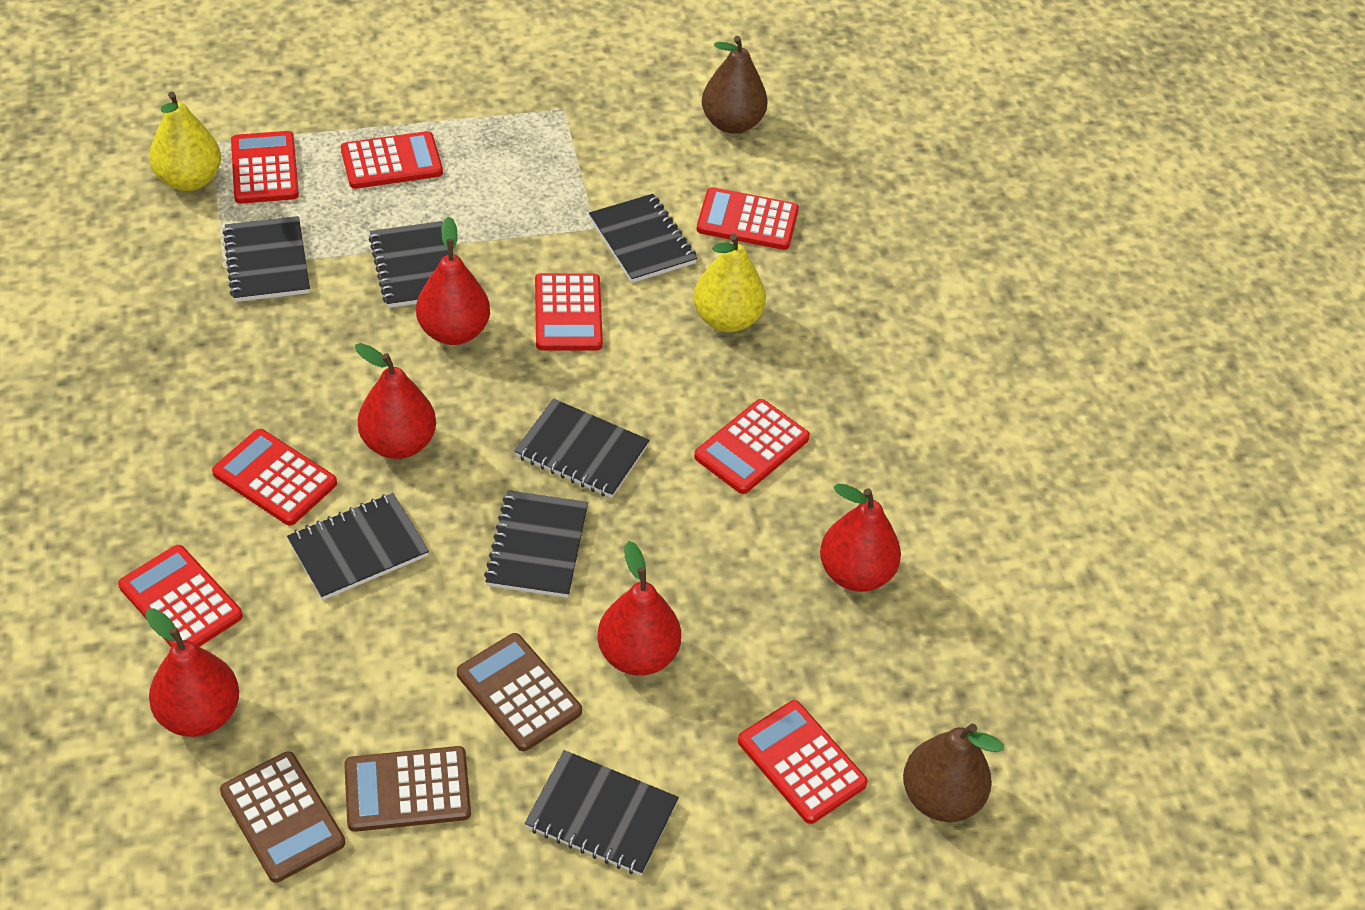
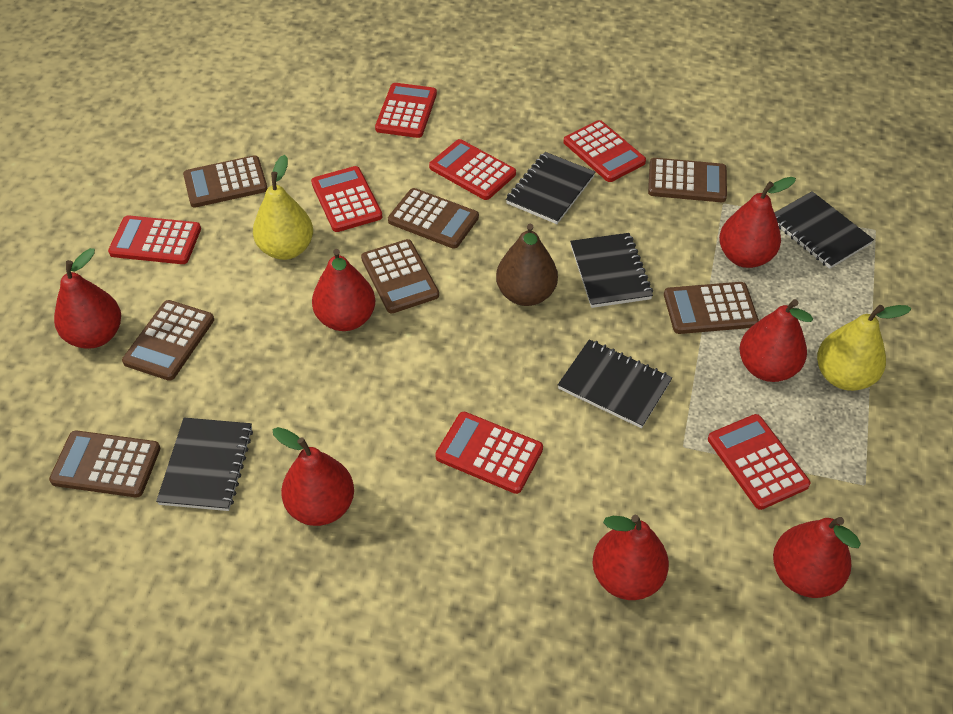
black notebook: [223,216,310,302] [287,493,429,600] [369,221,448,308] [484,490,588,598] [514,398,650,498] [525,750,679,876] [589,194,697,283] = 7 -> [156,418,253,511] [506,152,595,224] [558,339,672,428] [570,233,653,308] [774,191,874,269] = 5
brown calculator: [220,752,345,883] [344,746,471,832] [457,633,582,751] = 3 -> [49,430,160,497] [122,300,214,381] [183,155,268,208] [361,239,439,313] [388,188,479,249] [648,158,727,202] [664,282,759,334] = 7
brown pear: [702,36,768,134] [903,723,1004,822] = 2 -> [496,224,558,306] = 1
red calculator: [118,545,243,647] [212,429,337,526] [231,131,299,204] [341,131,443,189] [535,273,603,350] [694,399,810,494] [697,187,799,250] [738,700,868,824] = 8 -> [108,215,201,264] [311,166,382,232] [375,83,437,138] [429,139,516,200] [435,412,543,494] [564,120,646,182] [708,414,811,510] = 7
red pear: [145,608,239,737] [355,343,436,459] [416,216,490,345] [597,541,681,676] [820,484,901,592] = 5 -> [54,248,121,348] [272,427,354,526] [312,249,375,331] [593,515,669,600] [719,177,796,268] [739,299,813,382] [773,517,861,598] = 7

